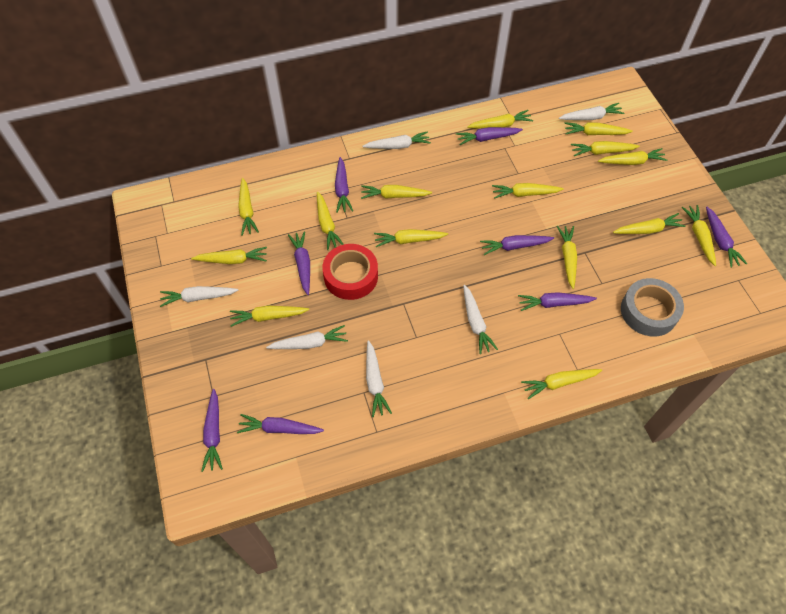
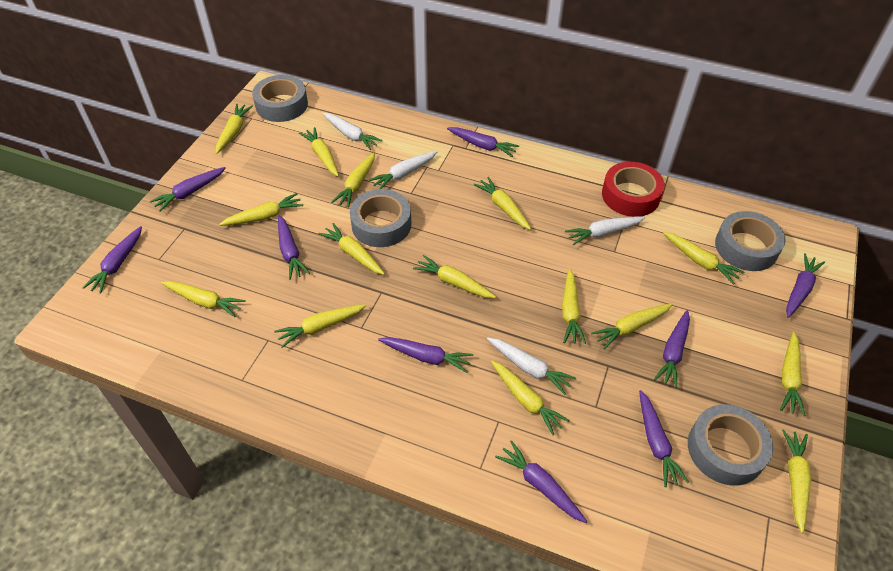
grey tape: [621,278,684,337] = 1 -> [252,75,308,122] [350,189,411,247] [688,404,773,486] [715,211,786,271] = 4
purple carrot: [201,389,223,472] [237,414,324,434] [288,231,310,295] [335,157,353,213] [456,127,523,145] [480,235,554,255] [518,292,597,311] [706,207,747,268] = 8 -> [82,226,142,293] [150,167,226,212] [278,215,310,280] [378,337,473,373] [447,127,519,157] [495,440,587,523] [639,390,689,487] [654,310,690,388] [786,253,825,318] = 9
white carrot: [160,286,238,307] [266,325,348,349] [363,131,431,149] [366,340,392,417] [463,285,498,354] [559,103,624,120] = 6 -> [322,113,383,150] [369,151,437,189] [487,338,576,395] [565,216,645,245] = 4

